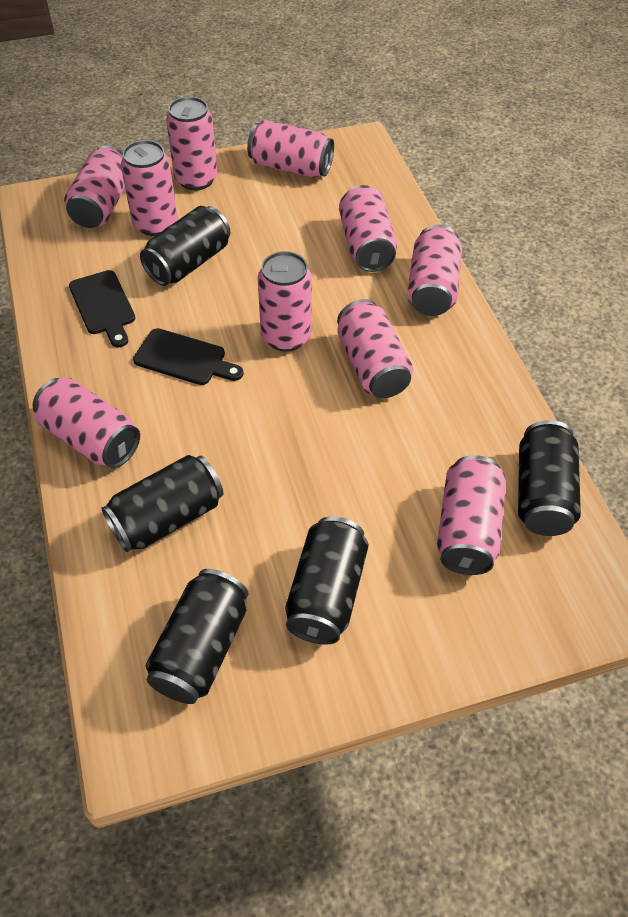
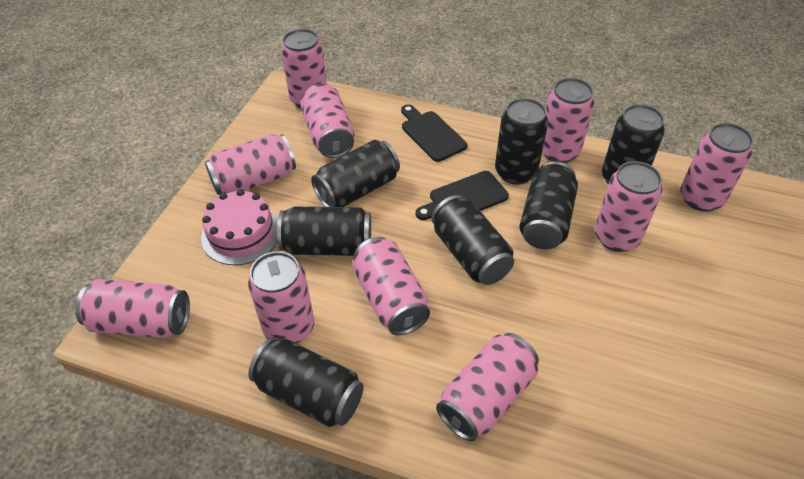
black can: [101,455,224,552] [140,206,230,286] [146,569,248,704] [285,516,369,645] [518,420,581,536] = 5 -> [248,337,364,427] [277,207,371,256] [311,140,400,207] [431,195,514,285] [495,98,548,185] [519,161,578,249] [602,104,665,185] = 7
pink cake: none = 0 -> [201,189,278,265] = 1

